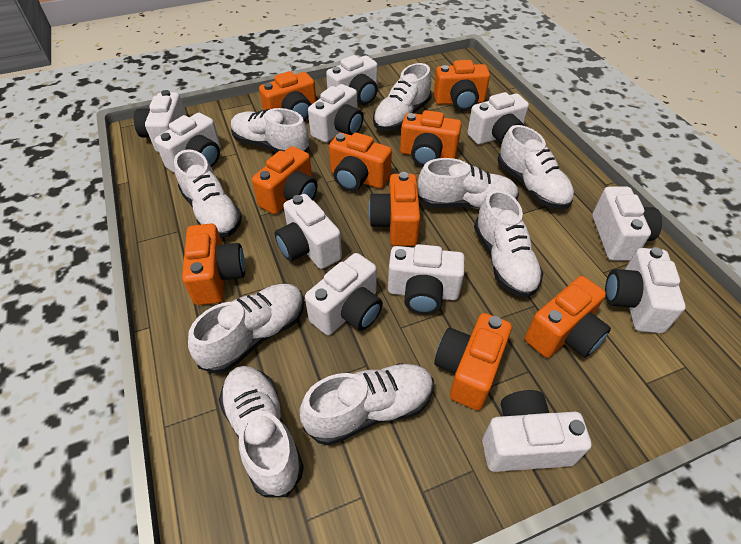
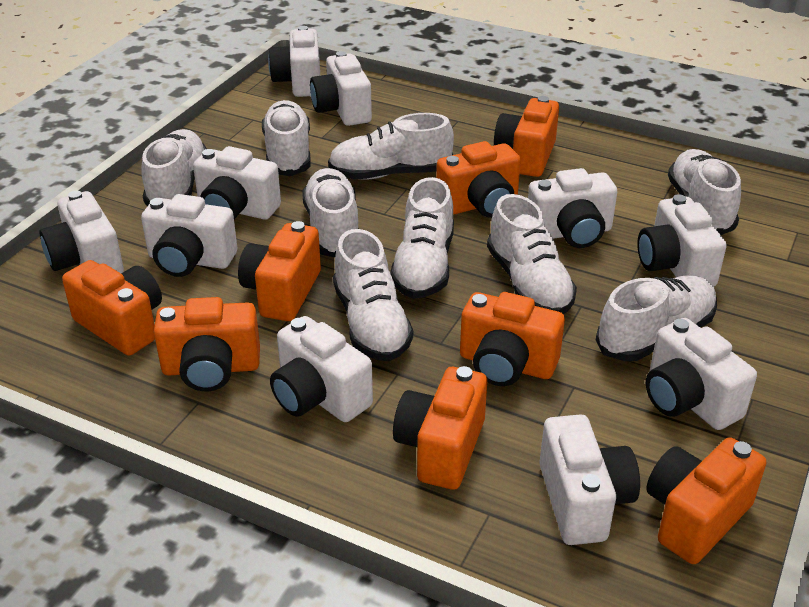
orange camera: [182,224,245,305] [252,146,317,214] [259,71,316,121] [329,132,392,191] [368,172,420,246] [400,110,462,166] [434,60,490,111] [434,313,512,410] [525,276,611,358] = 9 -> [62,260,162,356] [154,297,260,391] [238,221,321,321] [393,366,487,490] [436,141,521,218] [460,292,565,386] [494,96,559,177] [646,437,767,564] = 8
white camera: [134,90,186,152] [155,113,221,173] [275,194,342,269] [305,253,383,335] [308,84,363,143] [326,55,378,105] [388,244,465,314] [467,92,529,145] [482,390,592,472] [592,186,662,261] [605,247,686,333] = 11 -> [40,191,124,273] [141,194,237,277] [193,146,281,220] [268,26,320,97] [270,316,373,422] [310,51,372,126] [528,168,617,248] [539,414,640,545] [637,194,727,287] [646,318,757,430] = 10

